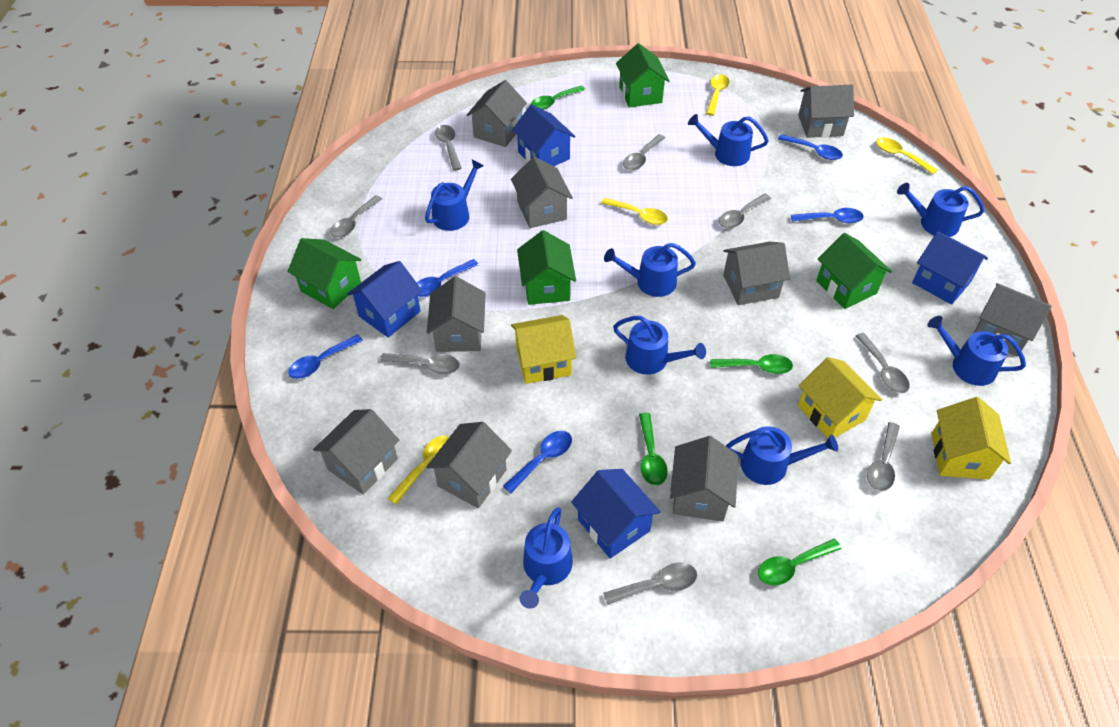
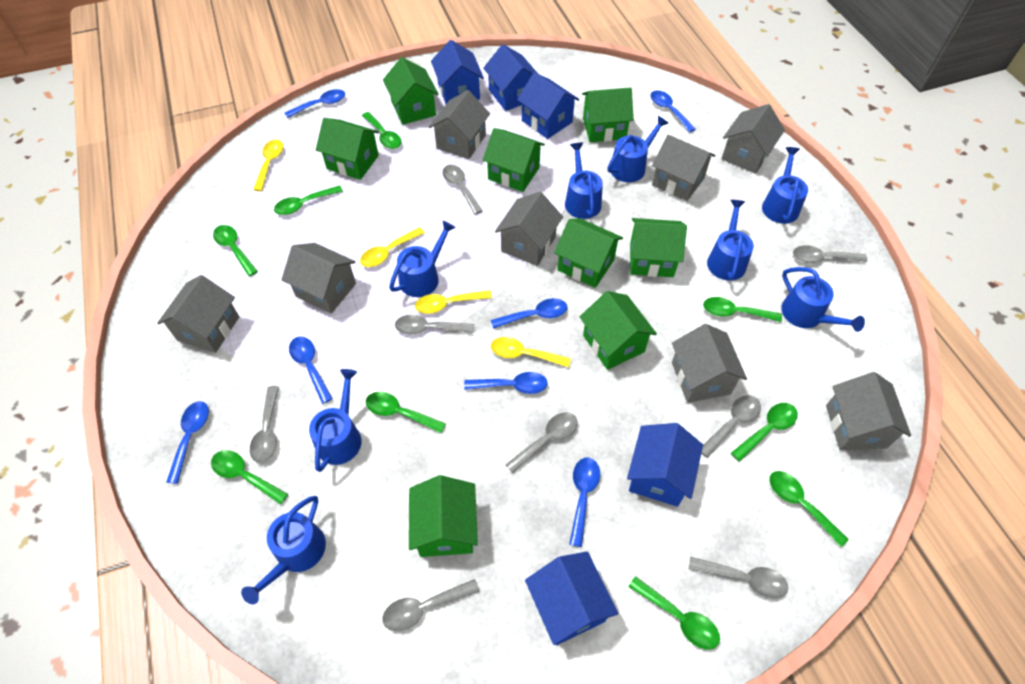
blue house: [347,261,422,338] [512,104,575,166] [571,469,661,559] [912,231,988,305] = 4 -> [431,40,484,104] [483,44,537,111] [517,72,580,139] [525,551,618,645] [627,423,703,507] = 5
blue spoon: [288,334,363,379] [417,259,479,297] [503,431,572,493] [778,134,843,160] [791,208,864,223] = 5 -> [166,401,209,484] [285,89,345,118] [289,337,333,404] [464,372,548,394] [491,298,568,329] [569,457,600,547] [651,90,696,133] = 7
green house: [287,238,362,309] [517,230,576,305] [616,43,670,108] [816,233,892,309] = 4 -> [316,118,379,180] [383,57,439,125] [409,475,478,557] [483,128,545,192] [554,218,623,288] [580,291,657,370] [582,87,634,142] [630,218,687,277] = 8
green spoon: [531,86,585,110] [639,413,668,486] [710,354,793,374] [758,539,842,586] = 4 -> [211,450,288,505] [213,225,258,276] [274,185,343,215] [362,112,402,149] [366,392,446,433] [628,576,720,650] [703,297,782,322] [731,403,798,462] [769,471,849,547] = 9
grey house: [313,409,399,495] [426,422,512,508] [427,276,486,352] [467,80,527,147] [511,157,573,228] [670,436,738,522] [723,241,790,305] [798,85,854,138] [973,283,1052,357] = 9 -> [157,275,239,353] [281,243,356,314] [429,90,490,159] [495,192,563,266] [652,134,716,201] [672,324,747,403] [721,104,785,174] [826,372,911,450] = 8
yellow house: [511,315,576,384] [798,357,882,438] [932,397,1011,479] = 3 -> none = 0

